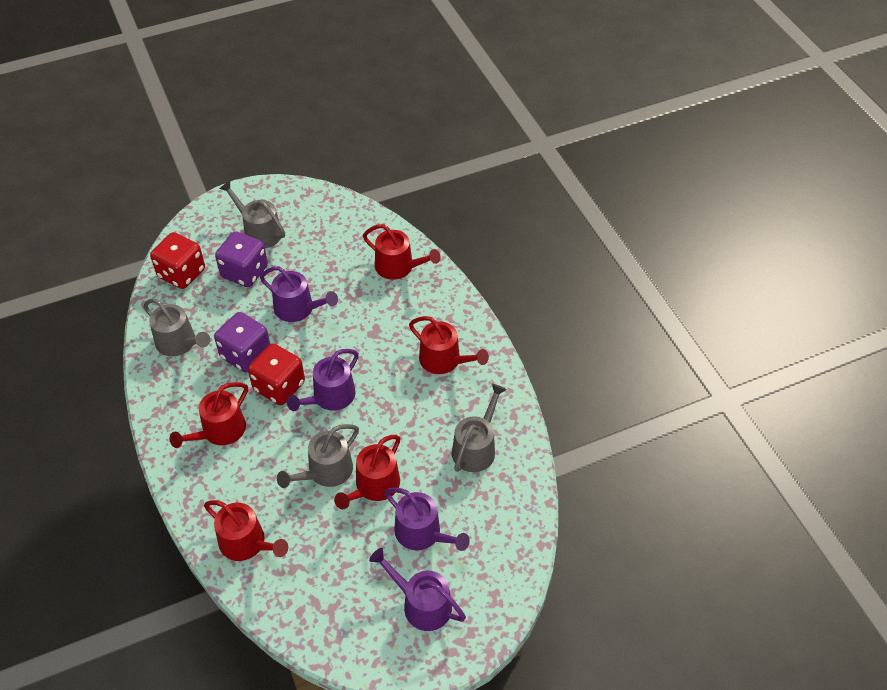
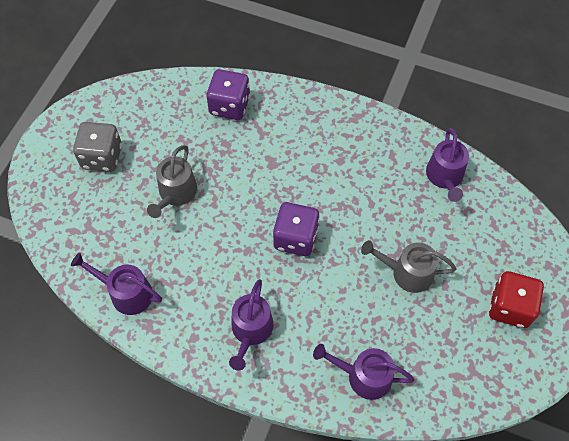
grey dice: none = 0 -> [73,122,122,172] = 1
grey watering can: [144,298,210,356] [219,181,285,248] [277,424,359,488] [452,384,507,472] = 4 -> [147,145,197,218] [361,240,457,293] = 2
red dice: [150,232,205,289] [248,343,305,405] = 2 -> [489,271,544,328] = 1
red watering can: [169,382,248,448] [204,500,288,561] [334,435,400,509] [363,224,441,280] [409,316,489,374] = 5 -> none = 0

